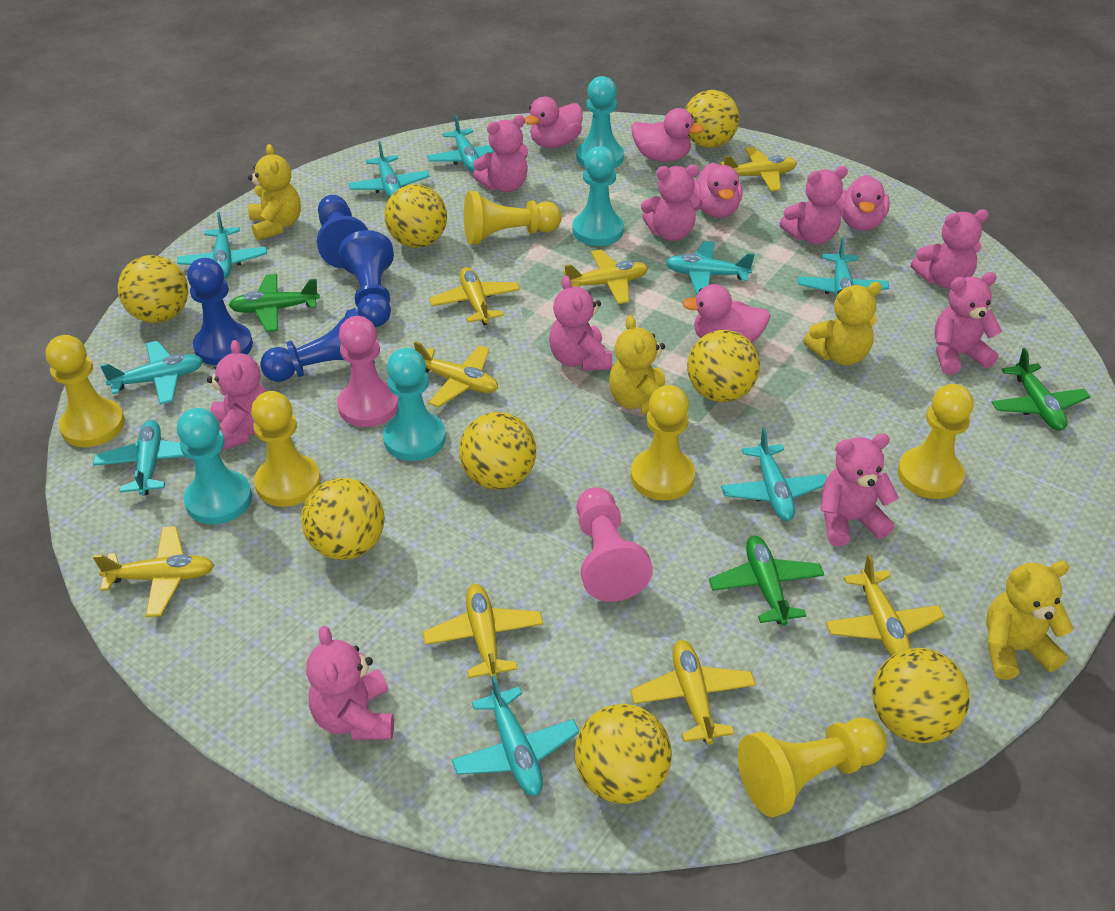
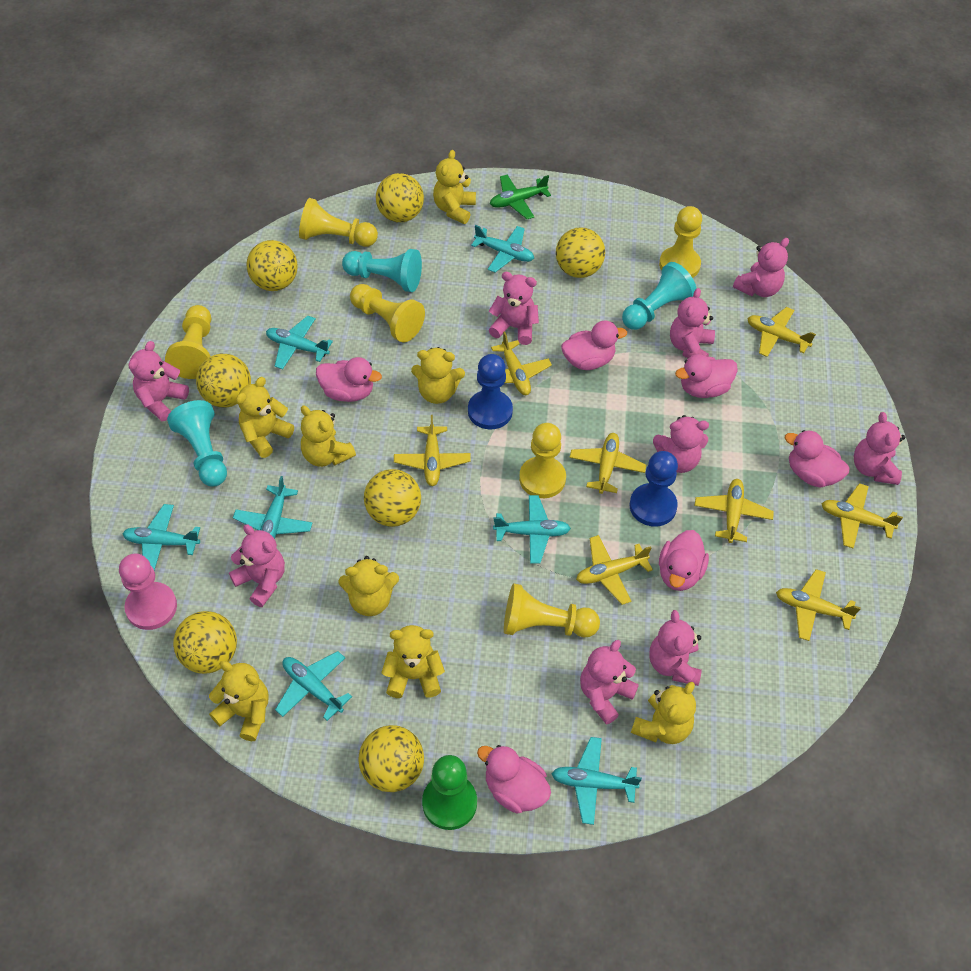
blue pawn: [187,258,253,365] [260,308,375,382] [317,195,368,268] [338,230,394,327] = 4 -> [468,354,513,429] [630,451,678,527] = 2
green pawn: none = 0 -> [422,755,477,830] = 1
green plane: [229,274,320,332] [709,536,824,626] [992,348,1090,431] = 3 -> [490,175,551,219] = 1
pink duck: [525,97,583,148] [631,108,704,162] [682,284,771,343] [692,163,742,218] [840,175,890,231] = 5 -> [316,357,382,402] [477,745,551,814] [561,321,627,370] [659,530,709,591] [675,354,738,398] [785,430,849,488] = 6
pink pawn: [337,316,398,427] [576,487,653,602] = 2 -> [119,554,177,630] = 1
turquoise pawn: [177,408,252,525] [383,348,446,461] [572,146,624,246] [577,76,624,168] = 4 -> [167,400,227,486] [342,249,422,292] [622,262,697,330] = 3
turquoise plane: [93,420,186,495] [100,341,203,405] [177,212,267,279] [348,141,430,198] [427,115,495,172] [452,675,579,796] [665,241,755,294] [721,428,827,521] [797,237,889,297] = 9 -> [123,504,200,570] [233,476,312,539] [266,316,333,369] [275,651,352,721] [471,225,534,272] [493,495,571,564] [551,737,642,825] = 7
yellow ball: [118,255,188,323] [301,478,384,560] [384,184,447,248] [459,412,536,490] [575,704,672,804] [685,90,739,148] [687,330,760,402] [873,648,970,743] = 8 -> [173,611,237,674] [196,354,251,407] [246,240,298,291] [359,725,424,792] [364,469,421,527] [376,173,424,222] [556,227,605,278] = 7
yellow teddy bear: [248,144,301,241] [609,315,665,414] [804,282,882,366] [986,561,1073,680] = 4 -> [209,661,269,741] [236,377,294,458] [301,405,356,467] [338,556,399,616] [381,625,445,698] [411,347,465,404] [433,150,476,224] [631,682,696,744] = 8

